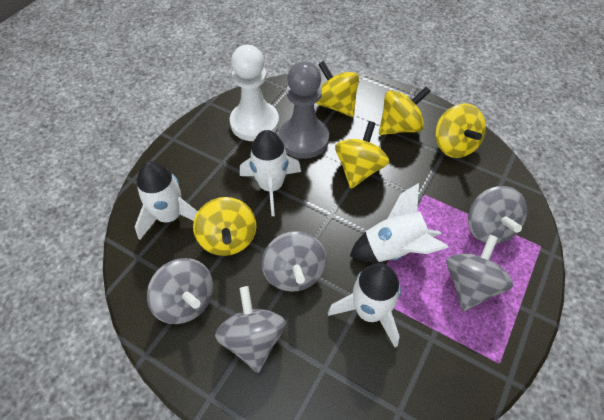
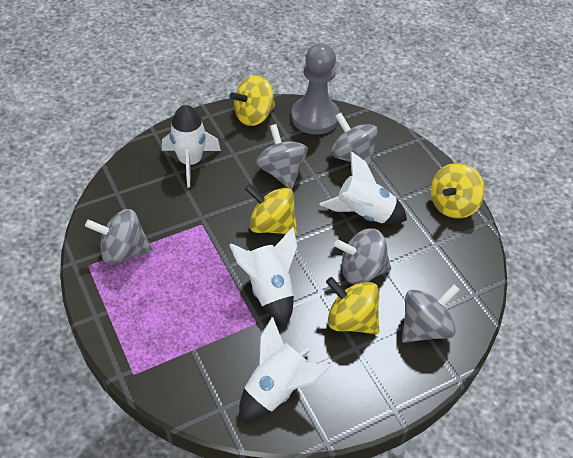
white pawn: [230,45,279,141] = 1 -> none = 0
yellow spinning top: [193,197,256,256] [316,61,359,117] [335,121,389,189] [379,87,431,135] [435,103,486,158] = 5 -> [230,75,275,126] [245,184,297,235] [326,277,379,334] [431,163,485,218] = 4

